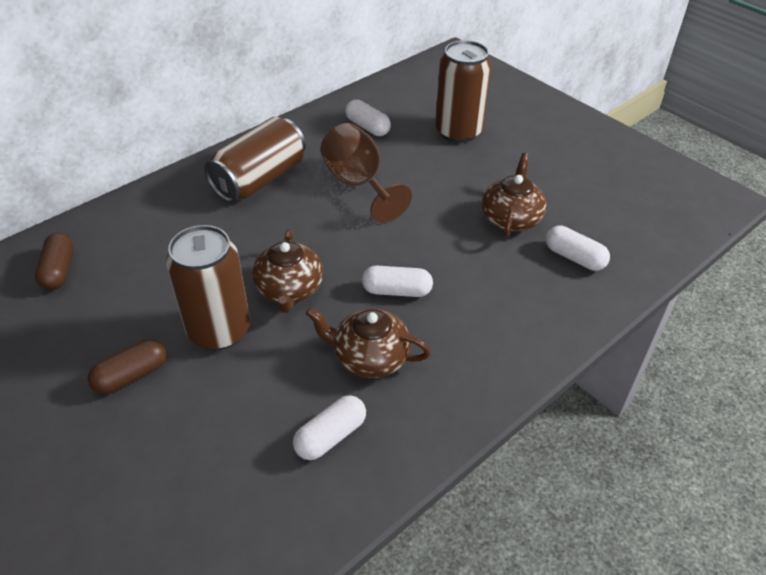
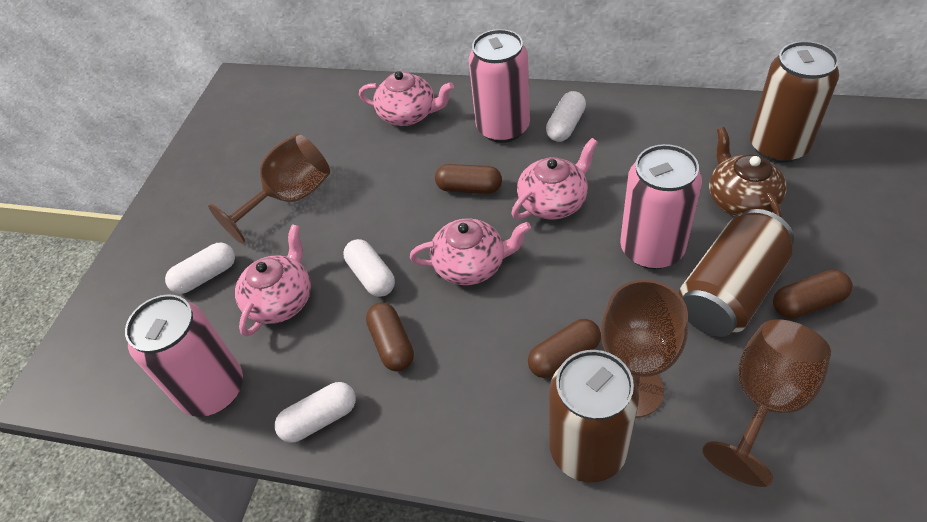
brown capsule: [35,233,74,290] [88,339,167,394] = 2 -> [366,303,414,372] [435,164,502,194] [528,319,601,378] [773,270,852,319] = 4
brown goblet: [320,123,412,223] = 1 -> [208,134,330,244] [601,280,688,418] [702,319,831,487] = 3
brown teapot: [252,229,324,313] [306,307,431,378] [482,153,547,238] = 3 -> [709,127,787,218] = 1
pink can: none = 0 -> [125,294,243,417] [469,29,530,143] [620,144,702,269] = 3
pink teapot: none = 0 -> [235,224,311,337] [359,71,454,126] [410,218,531,285] [512,138,598,220] = 4

